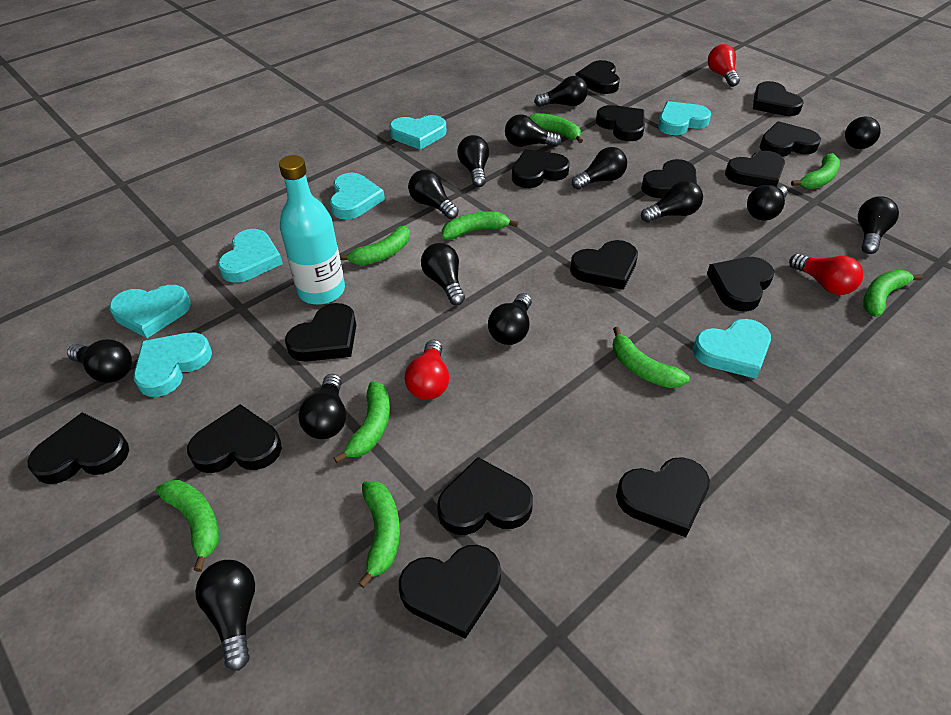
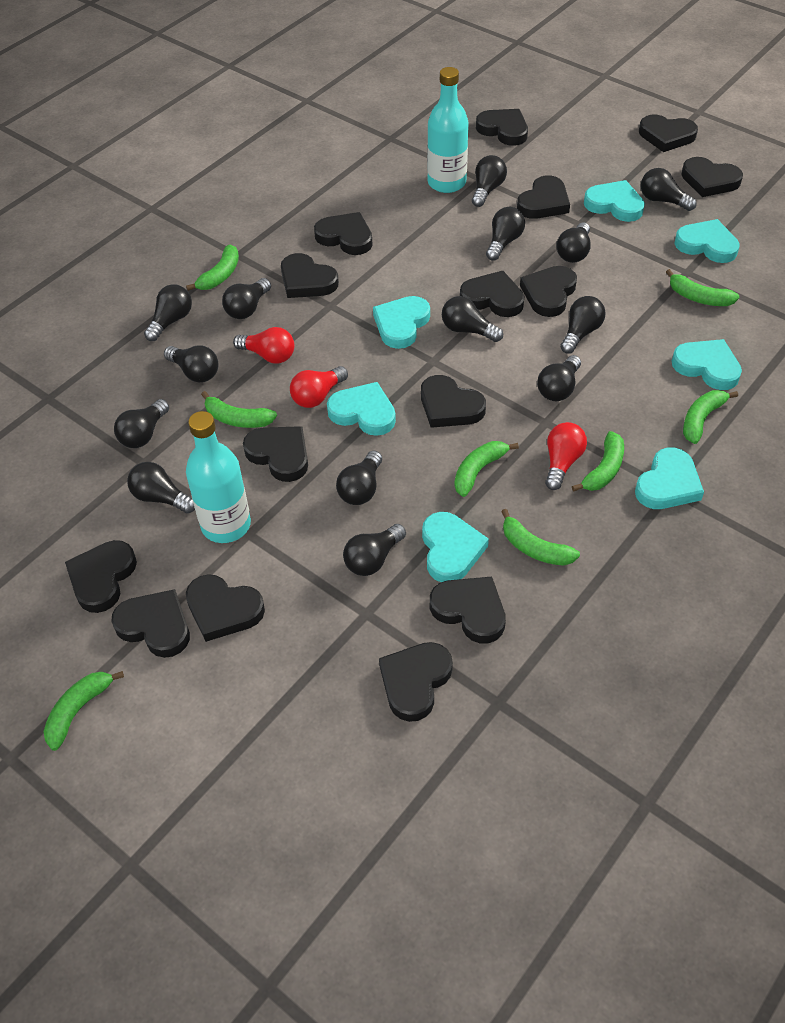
green banana: [156,480,219,572] [334,381,390,463] [340,226,410,265] [358,481,400,588] [442,212,519,240] [529,113,583,143] [613,327,690,388] [791,153,840,189] [863,270,923,317] = 9 -> [44,671,124,751] [186,245,239,291] [201,391,277,428] [454,441,519,497] [501,509,580,566] [572,431,624,492] [666,269,739,306] [683,390,738,444] = 8
turquoise bottle: [279,155,345,305] = 1 -> [186,411,251,543] [427,67,469,193] = 2

